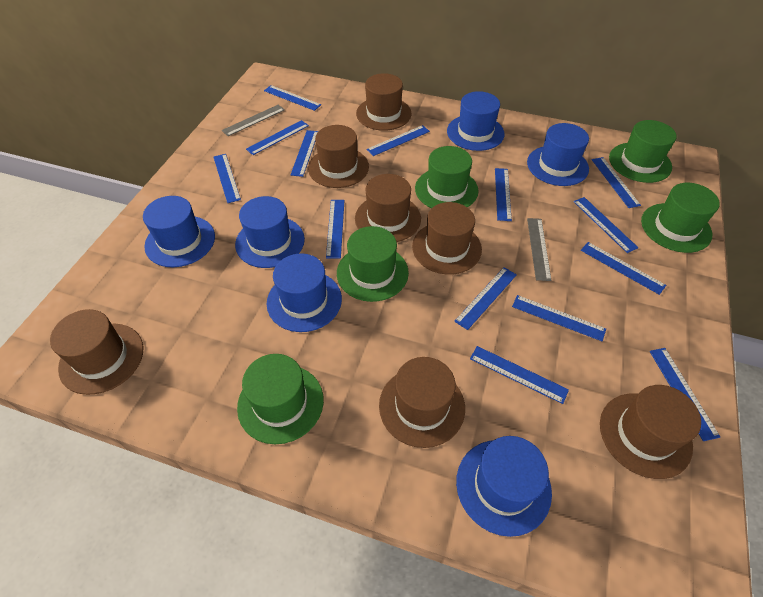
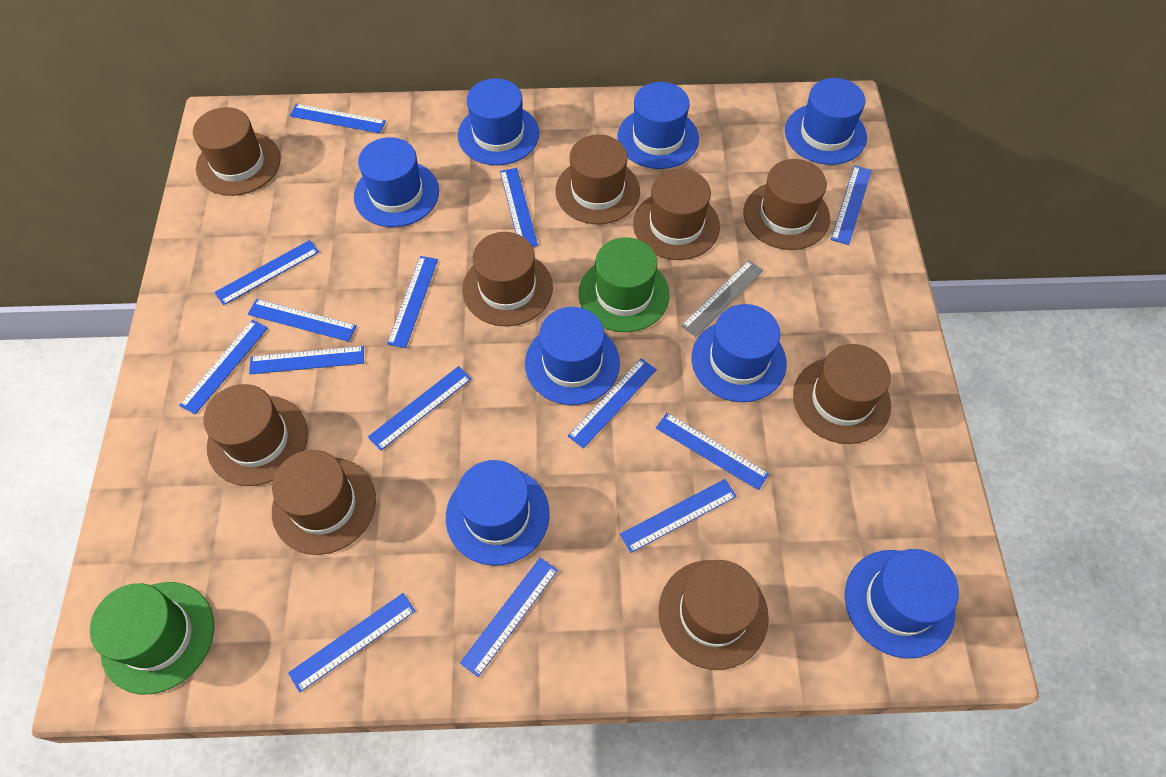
blue hat: [143,196,215,267] [235,196,305,268] [267,254,342,332] [447,91,504,151] [456,436,552,537] [527,123,589,186] = 6 -> [354,137,439,227] [446,460,550,566] [458,78,539,165] [525,307,620,405] [617,82,699,169] [691,304,787,402] [785,78,867,165] [845,549,959,659] = 8
brown hat: [50,309,143,395] [308,125,369,188] [355,174,421,242] [356,73,411,131] [379,357,465,448] [412,202,482,275] [600,385,701,479] = 7 -> [193,107,281,196] [203,384,308,486] [272,450,376,555] [462,232,553,326] [555,135,640,224] [633,169,720,260] [658,560,769,670] [744,159,830,250] [793,344,891,444] = 9
green hat: [237,354,324,444] [337,226,409,302] [415,146,478,208] [609,120,677,183] [641,183,720,253] = 5 -> [90,582,214,694] [579,237,670,332] = 2
grey ruler: [222,105,285,136] [527,218,552,281] = 2 -> [681,260,764,337] = 1

